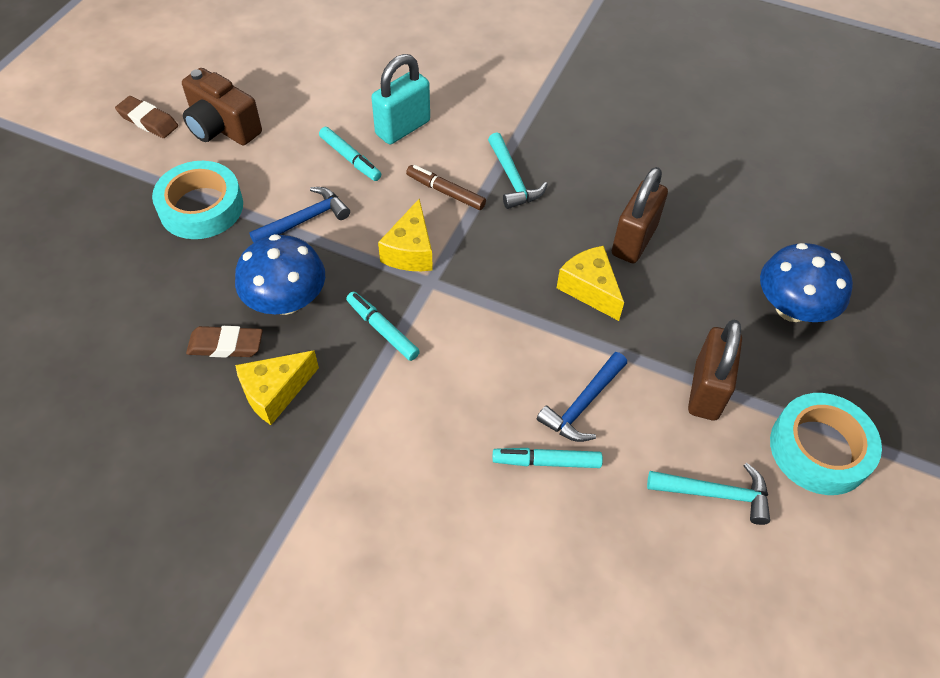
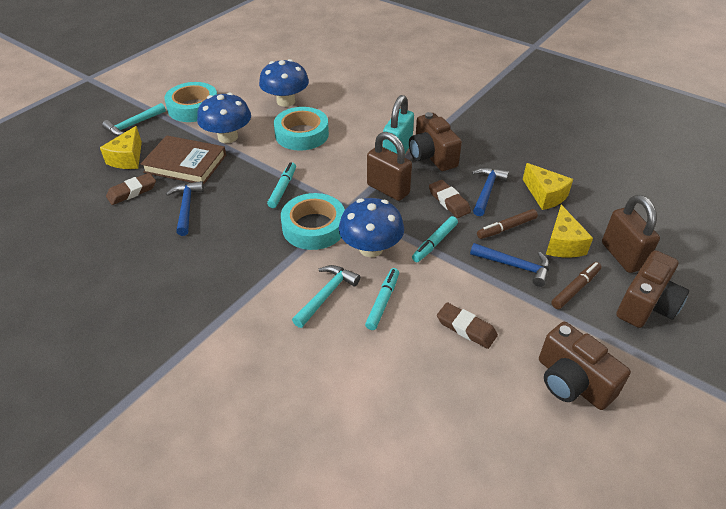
blue hammer: [249,187,350,243] [537,352,627,442] = 2 -> [166,181,204,236] [470,243,550,287] [472,167,509,216] = 3
blue mushroom: [235,234,325,315] [760,243,853,322] = 2 -> [197,92,251,143] [259,59,309,107] [339,198,404,257] = 3
brown book: none = 0 -> [141,135,226,184] = 1
brown camera: [182,68,262,145] = 1 -> [409,112,462,171] [539,322,631,410] [616,250,689,328] = 3
brown eraser: [115,96,178,138] [186,326,263,358] = 2 -> [106,173,156,205] [429,180,471,218] [437,302,498,349] = 3
brown marker: [406,165,486,210] = 1 -> [477,209,538,239] [551,262,602,309] = 2
turquoise tape: [152,161,243,239] [770,393,882,495] = 2 -> [164,82,217,122] [274,107,329,151] [281,193,345,250] = 3

